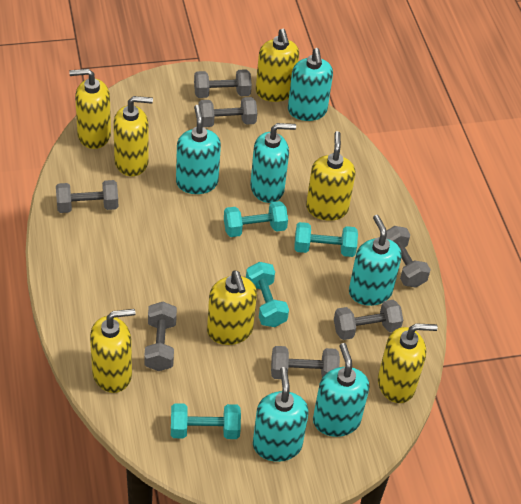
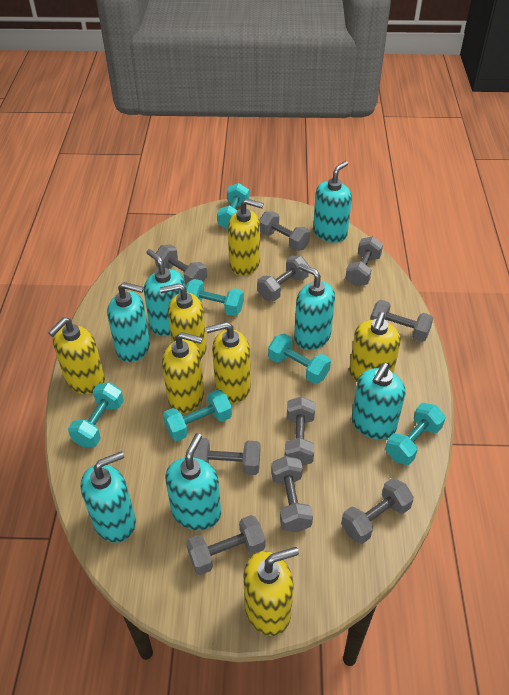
grey dumbbell: [56,180,118,213] [144,302,177,371] [194,69,252,98] [199,97,257,127] [271,346,340,379] [334,300,403,340] [386,226,431,287] = 7 -> [155,244,207,285] [186,515,266,575] [193,438,260,475] [257,256,309,301] [259,211,310,251] [271,456,313,532] [285,396,315,466] [341,478,414,544] [346,236,383,286] [370,300,433,342] = 10
turquoise dumbbell: [171,403,241,439] [224,201,288,237] [246,262,289,327] [294,222,358,257] = 4 -> [68,382,124,447] [163,389,232,441] [186,279,244,316] [217,183,249,230] [268,334,331,384] [385,403,446,465] = 6
turquoise soap dispenser: [176,105,221,194] [250,123,296,203] [253,367,309,462] [288,48,333,121] [313,343,369,437] [349,215,402,306] = 6 -> [81,451,136,543] [107,282,150,362] [144,249,185,336] [165,433,221,530] [294,263,335,350] [313,161,352,243] [352,363,405,439] = 7

